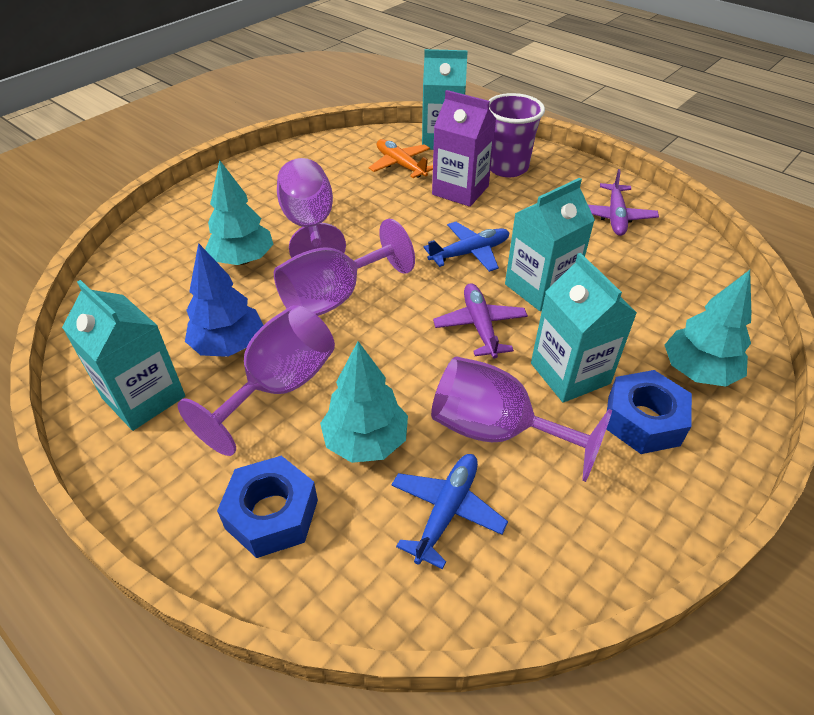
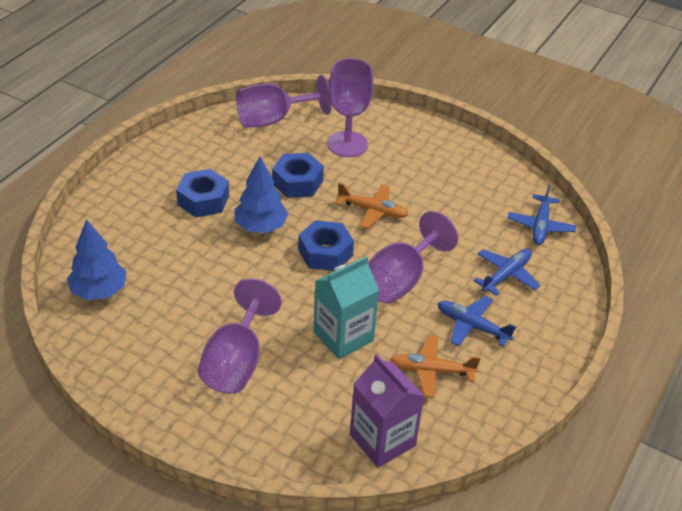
blue nut: [217,456,318,558] [606,370,692,454] = 2 -> [176,169,229,217] [272,153,324,198] [298,220,354,271] = 3
blue plane: [391,454,508,569] [424,222,509,272] = 2 -> [438,296,516,347] [473,249,540,296] [508,184,576,245] = 3
blue tree: [185,243,263,357] = 1 -> [67,219,127,300] [235,156,288,233] = 2
orange plane: [369,139,433,178] = 1 -> [336,183,409,229] [391,335,480,397] = 2
purple cup: [488,93,545,177] = 1 -> none = 0
purple plane: [433,283,528,359] [588,169,659,236] = 2 -> none = 0
turquoise carton: [62,280,185,431] [422,49,468,150] [505,178,595,311] [531,253,637,403] = 4 -> [313,256,379,359] = 1
turquoise tree: [205,160,273,265] [320,341,408,463] [665,270,751,387] = 3 -> none = 0

